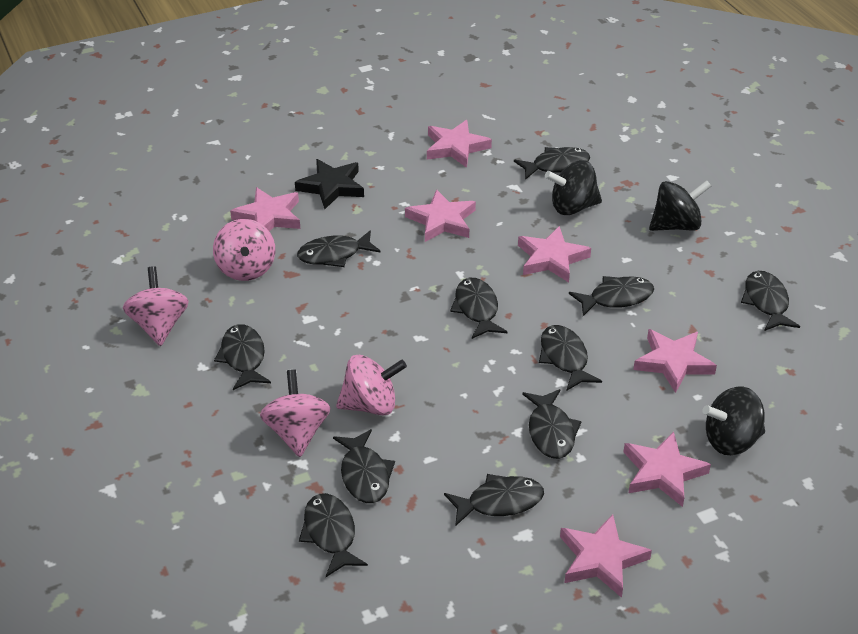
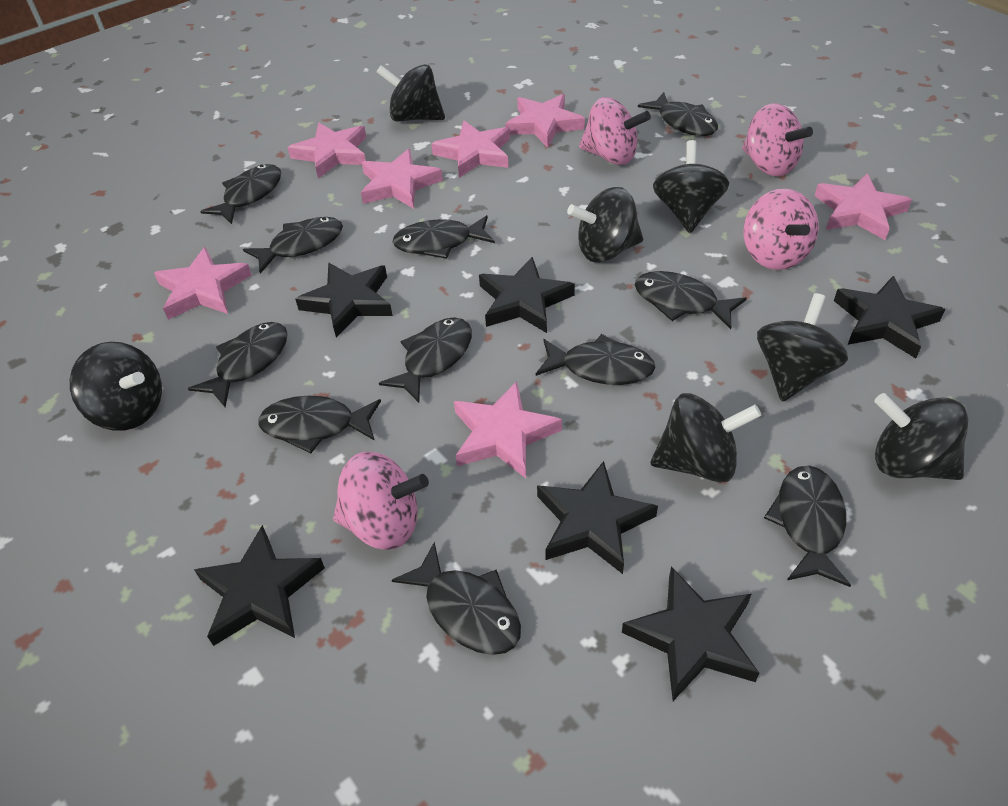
black spinning top: [545,160,602,215] [649,180,711,231] [702,387,765,455] = 3 -> [70,342,162,431] [377,64,445,122] [567,187,643,263] [651,393,762,483] [653,140,729,233] [757,293,848,401] [875,393,969,480] = 7
black star: [295,159,364,209] = 1 -> [194,525,325,646] [295,263,393,338] [479,257,575,333] [537,461,658,574] [622,566,759,701] [834,276,945,358] = 6

